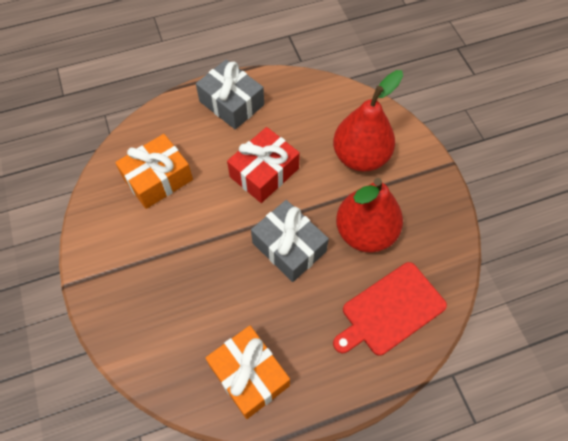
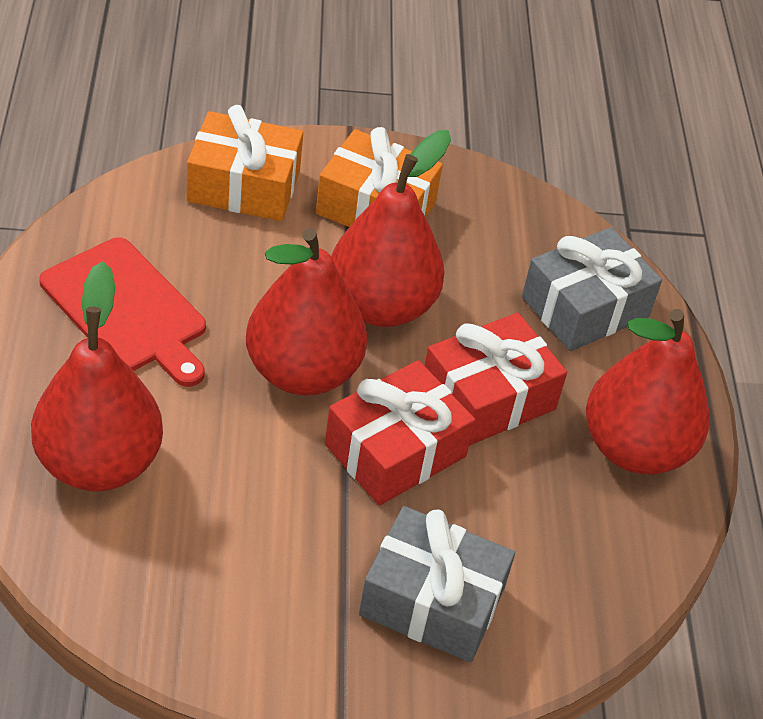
red gift: [227,127,300,203] = 1 -> [325,360,475,506] [425,313,567,446] = 2
red pear: [333,70,403,172] [336,178,403,253] = 2 -> [31,262,163,491] [246,228,367,395] [331,130,451,327] [586,309,710,474] = 4

